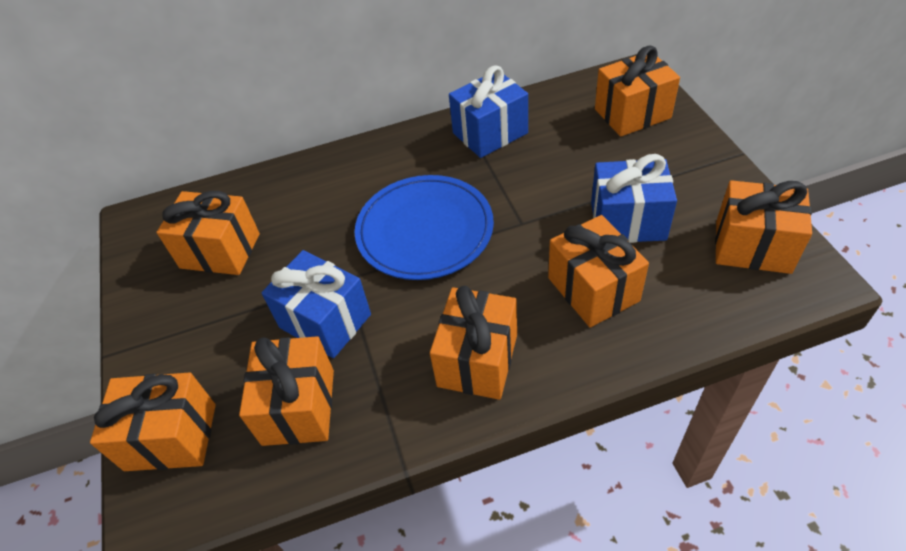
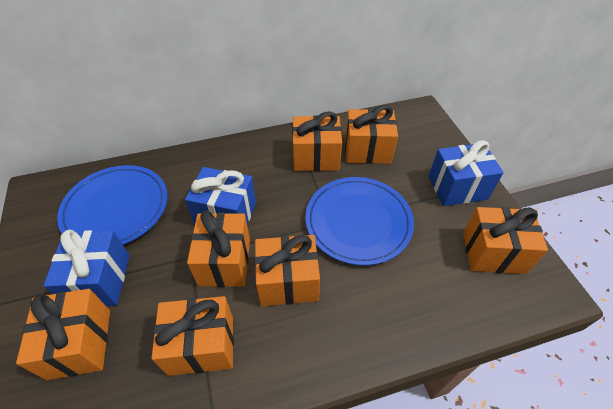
blue plate: [355,175,494,280] = 1 -> [57,165,168,245] [305,177,414,266] = 2

